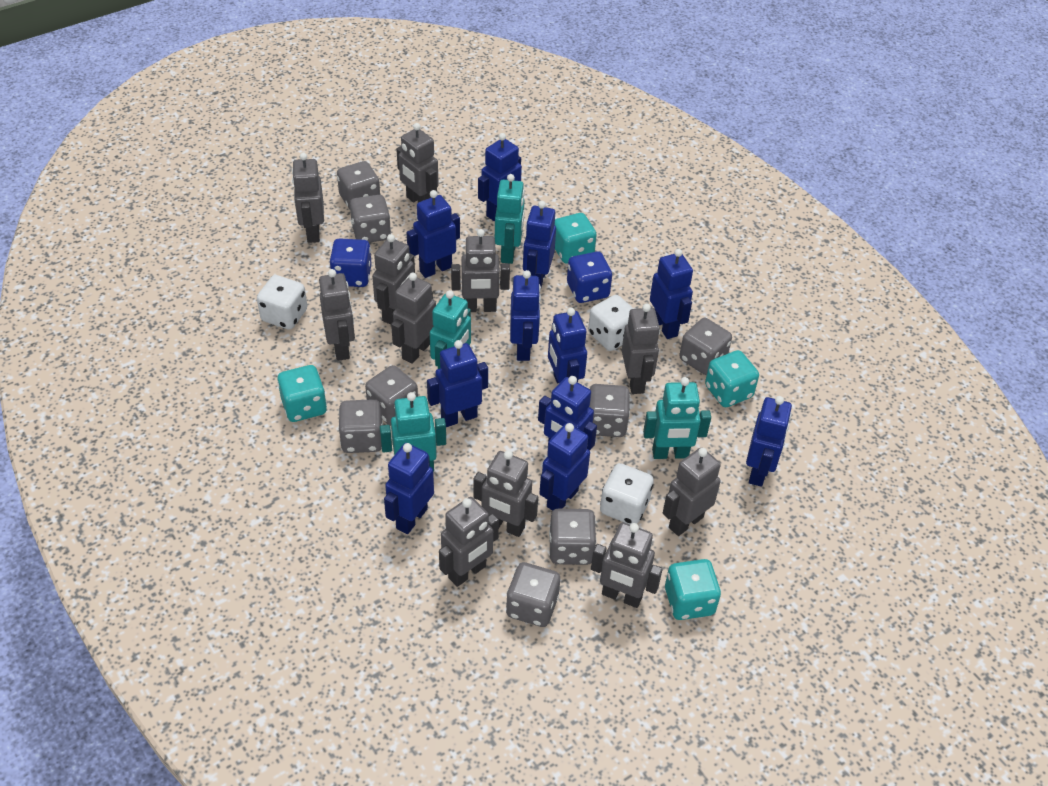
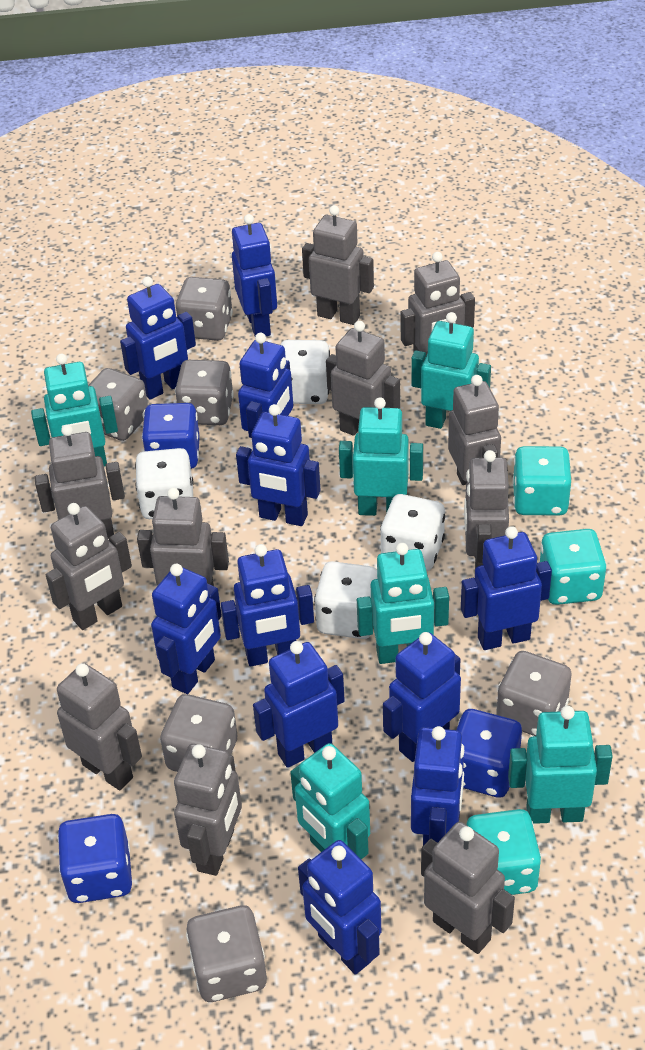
blue dice: [329,238,372,287] [567,252,612,303] = 2 -> [58,814,132,903] [142,403,200,469] [456,709,522,798] = 3
grey dice: [337,161,380,209] [338,399,383,453] [350,195,391,243] [365,365,418,425] [506,562,560,627] [549,508,596,565] [589,384,630,437] [679,318,732,375] = 8 -> [88,368,148,441] [160,694,237,772] [175,360,234,425] [176,277,233,341] [186,905,267,1002] [496,651,572,736] = 6
turquoise dice: [277,365,327,422] [555,213,597,264] [665,559,721,620] [705,350,759,407] = 4 -> [467,809,541,895] [512,446,571,515] [540,529,607,605] = 3
turquoise robot: [380,392,446,472] [430,290,471,369] [495,174,525,264] [643,377,711,459] = 4 -> [31,353,118,466] [290,743,370,859] [339,397,423,516] [357,543,449,664] [411,312,491,429] [508,706,613,824] = 6
white dice: [257,275,307,330] [588,295,634,351] [600,463,654,525] = 3 -> [135,448,194,519] [281,340,330,404] [314,561,378,639] [380,494,445,571] = 4

